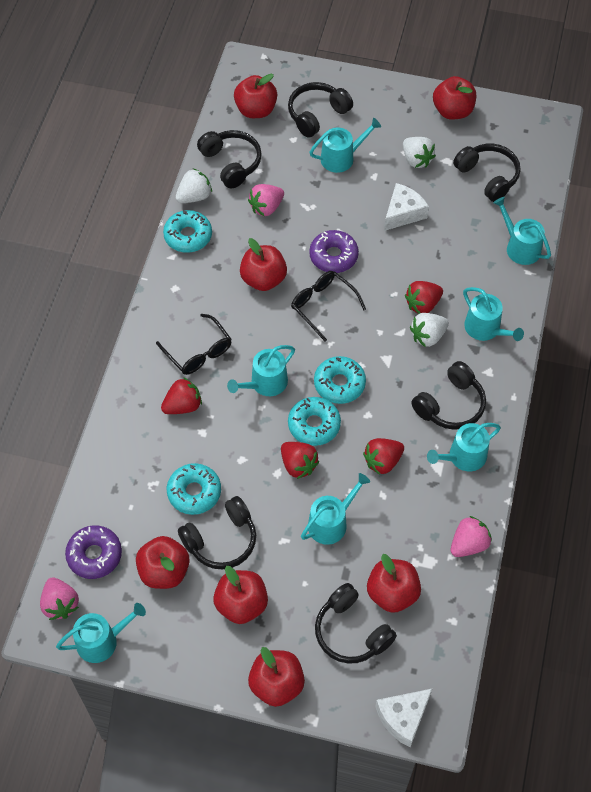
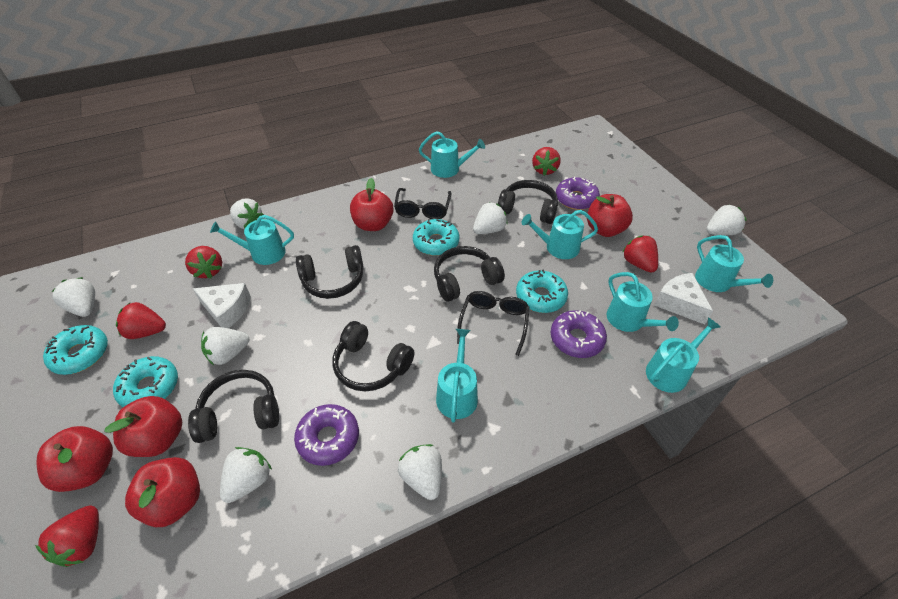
black headphones: [178,496,256,570] [197,130,262,188] [288,82,353,138] [315,583,397,664] [411,361,486,430] [453,144,520,202] = 6 -> [188,370,279,443] [296,245,364,299] [333,321,414,391] [434,246,505,302] [498,180,558,224] = 5
pink strawberry: [40,577,79,620] [248,184,284,216] [451,516,492,557] = 3 -> none = 0
purple donut: [65,526,122,579] [309,230,359,273] = 2 -> [294,404,359,466] [551,310,607,358] [556,176,600,210] = 3
red apple: [136,536,190,589] [213,566,268,624] [234,74,277,118] [240,238,287,291] [248,647,305,707] [367,554,421,613] [433,76,476,120] = 7 -> [36,426,113,492] [104,396,182,457] [125,457,200,527] [350,178,393,231] [587,194,633,237] = 5
red strawberry: [161,377,202,414] [281,442,319,479] [363,438,404,475] [405,281,443,314] = 4 -> [35,506,99,567] [116,302,166,339] [185,246,222,279] [532,147,560,176] [622,235,658,273] = 5
white strawberry: [176,168,212,203] [403,137,436,168] [410,313,449,347] = 3 -> [51,277,95,317] [201,327,249,365] [220,447,272,503] [230,198,264,229] [398,444,442,500] [473,202,508,234] [706,204,746,235] = 7

